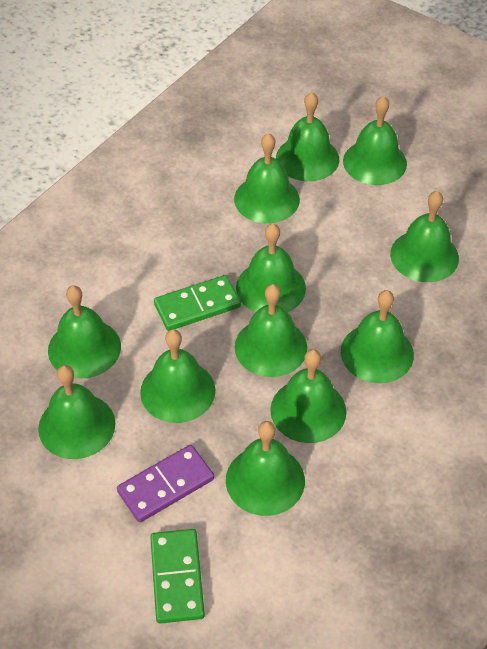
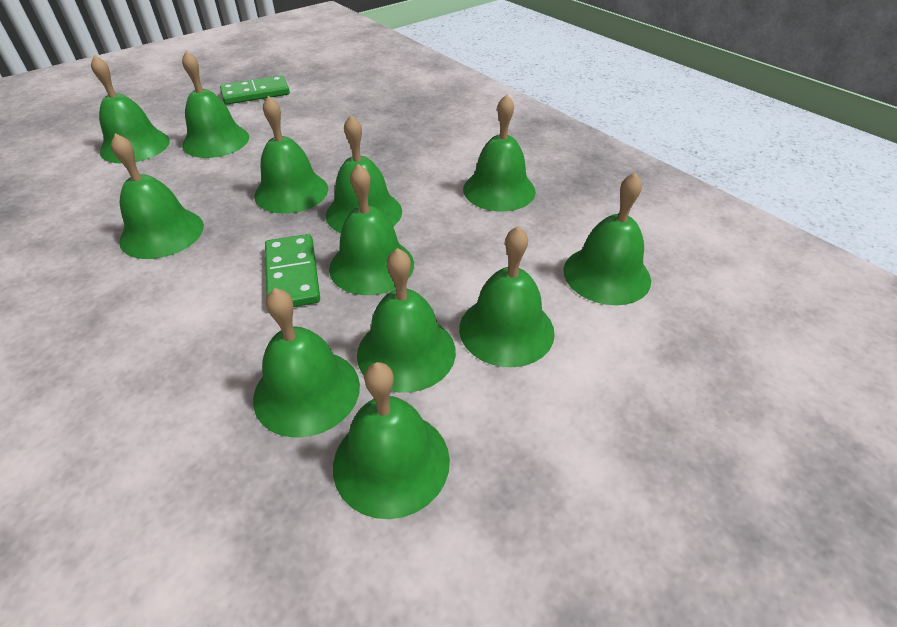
purple domino: [117,445,214,523] = 1 -> none = 0

